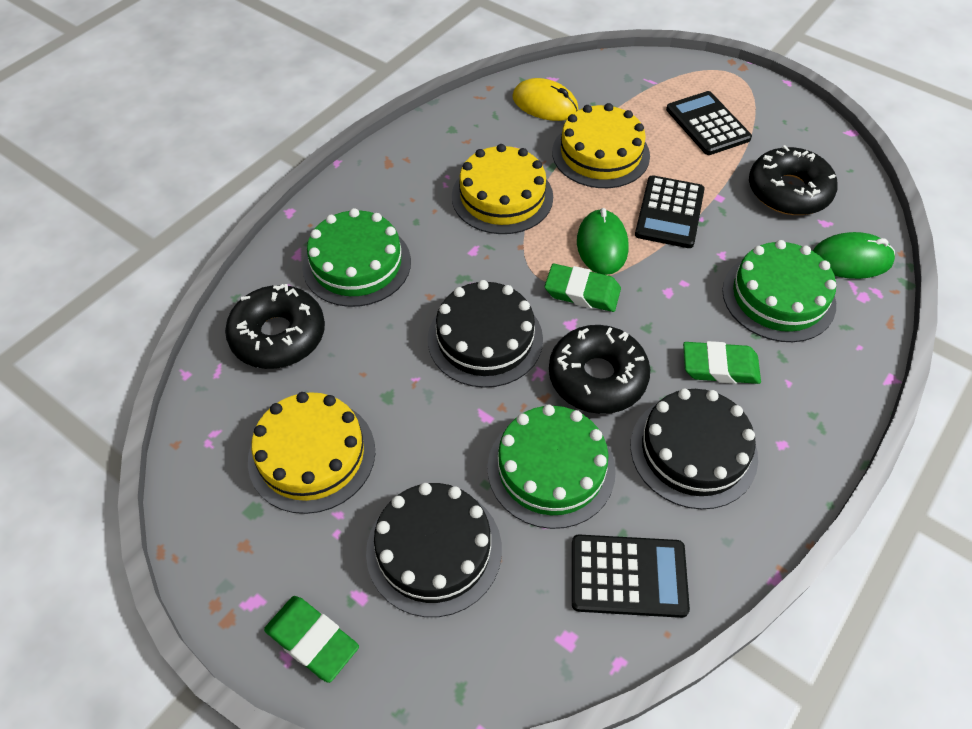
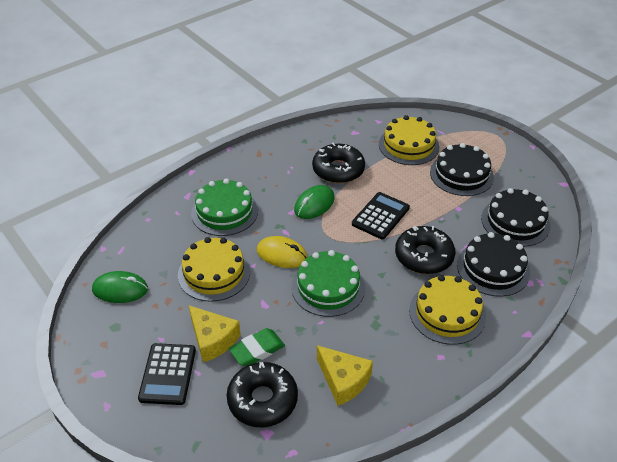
black calculator: [572,534,690,618] [635,175,705,248] [666,91,752,155] = 3 -> [138,343,196,405] [352,192,410,239] = 2
green cake: [302,208,411,307] [487,404,616,529] [722,240,836,342] = 3 -> [191,178,258,236] [292,250,365,317] = 2
green eraser: [264,596,359,683] [545,264,621,312] [683,341,761,384] = 3 -> [229,328,285,366] = 1
yellow cheese: none = 0 -> [189,306,241,362] [317,345,373,406] = 2

